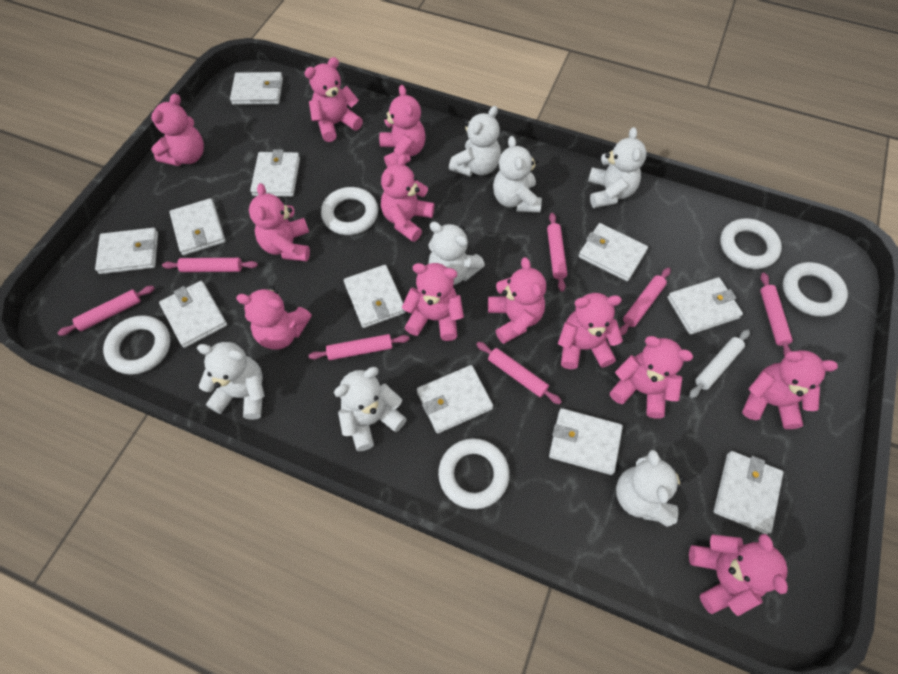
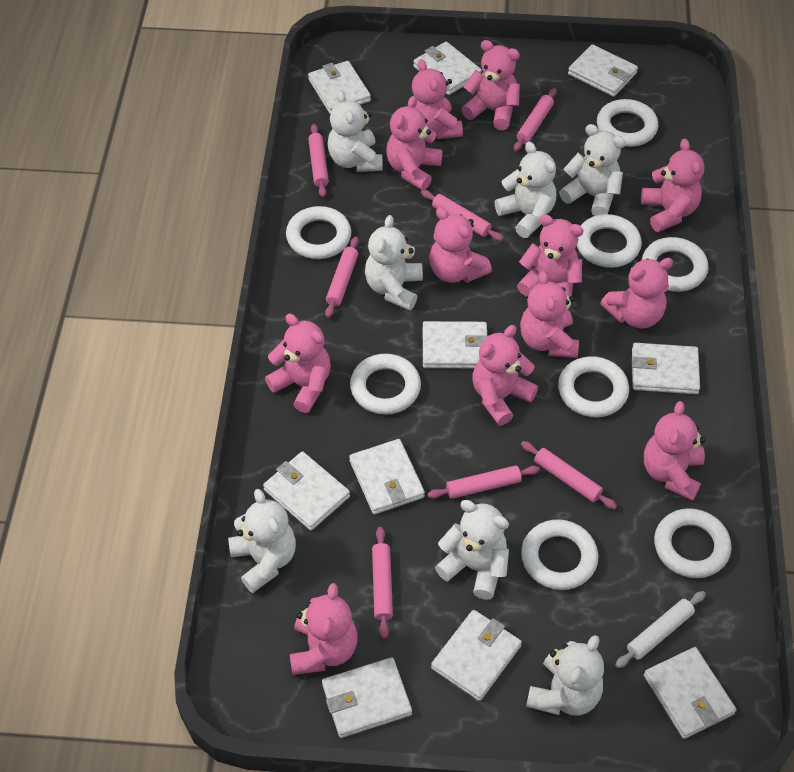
white ring: [103,315,171,375] [321,187,378,235] [438,438,509,509] [720,218,782,269] [783,262,848,317] = 5 -> [286,206,351,259] [350,354,421,415] [521,519,598,590] [558,356,629,417] [577,214,642,268] [597,99,658,147] [642,237,709,292] [654,508,732,578] = 8
white wallet: [95,228,158,274] [159,281,227,348] [169,198,226,255] [230,72,283,105] [250,150,300,197] [344,265,406,328] [417,365,493,434] [549,408,623,475] [579,223,648,282] [667,277,743,335] [713,451,783,534] = 11 -> [263,451,350,531] [308,61,371,114] [322,657,412,738] [349,439,425,514] [413,42,482,95] [423,321,488,368] [431,610,522,701] [568,44,638,97] [632,343,700,394] [644,647,737,739] = 10

